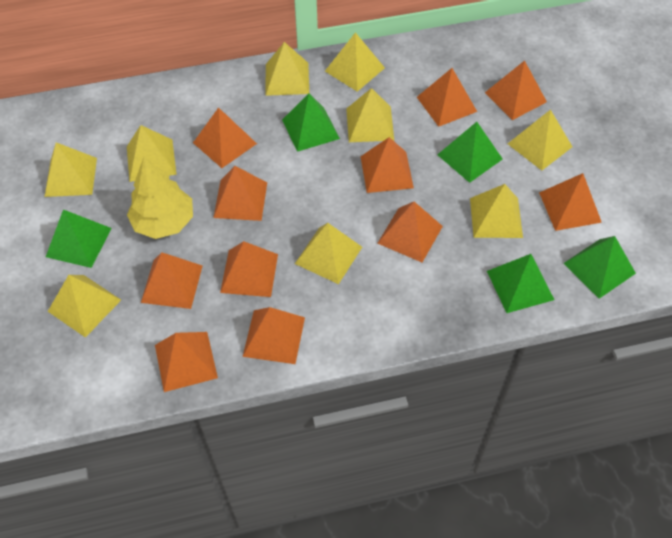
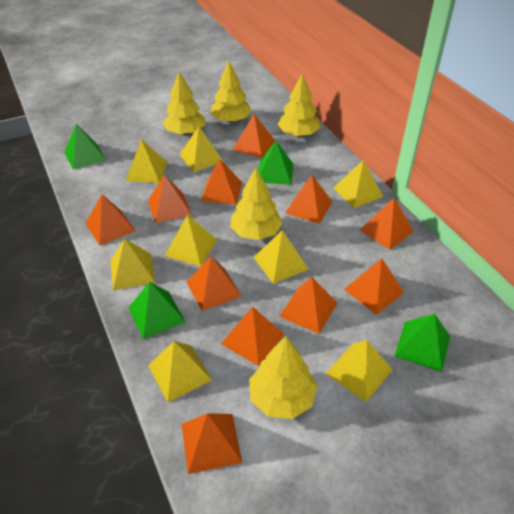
green pyramid: [46,209,111,268] [282,93,340,152] [437,122,503,183] [487,254,554,313] [563,236,636,299] = 5 -> [64,124,106,170] [128,282,185,339] [258,141,293,185] [395,314,450,372] = 4
yellow pyramid: [44,142,97,197] [48,275,121,338] [127,125,177,182] [266,42,309,96] [295,223,362,284] [325,32,385,92] [346,88,394,142] [470,184,523,238] [508,109,572,170] = 9 -> [110,238,155,291] [126,139,168,183] [148,341,212,402] [165,215,217,266] [180,126,224,172] [253,230,308,284] [325,340,392,402] [334,159,383,208] = 8
yellow tree: [127,157,193,239] = 1 -> [163,72,205,135] [210,61,252,123] [230,168,283,240] [249,336,317,419] [278,73,321,137] = 5

